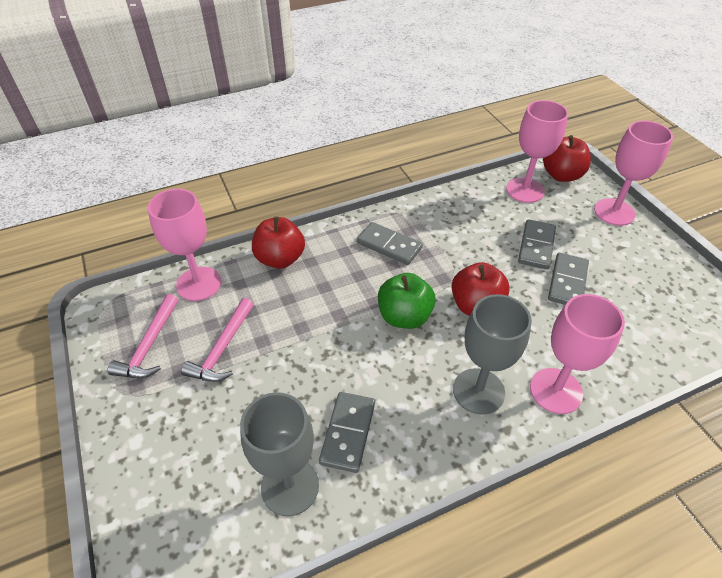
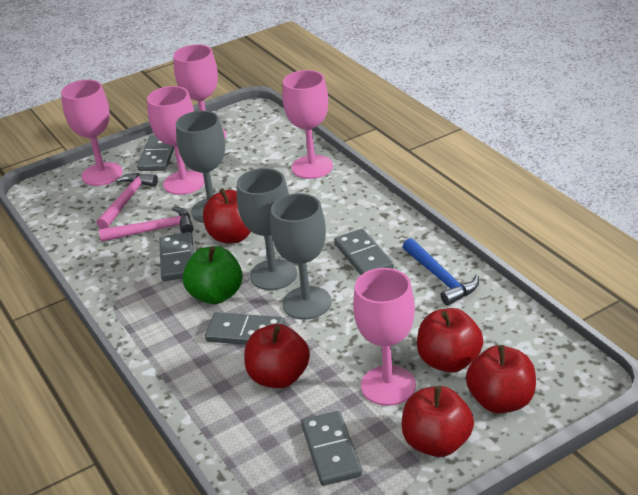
blue hammer: none = 0 -> [403,238,479,305] = 1
grey domino: [319,392,375,473] [357,222,423,265] [518,219,556,269] [548,253,589,305] = 4 -> [137,135,174,171] [159,232,194,281] [205,312,285,345] [301,411,362,486] [334,229,394,275] = 5
grey goblet: [240,392,319,516] [453,294,532,415] = 2 -> [176,111,225,223] [237,168,297,290] [271,193,331,320] = 3
pink goblet: [148,189,221,301] [506,100,568,203] [530,294,625,414] [594,121,673,226] = 4 -> [61,80,123,186] [147,86,204,195] [173,44,226,138] [283,70,333,179] [353,268,416,406] = 5
red apple: [252,217,305,269] [451,262,510,316] [543,135,591,182] = 3 -> [203,188,251,243] [244,324,310,388] [402,386,474,457] [417,308,483,373] [466,345,536,413] = 5

